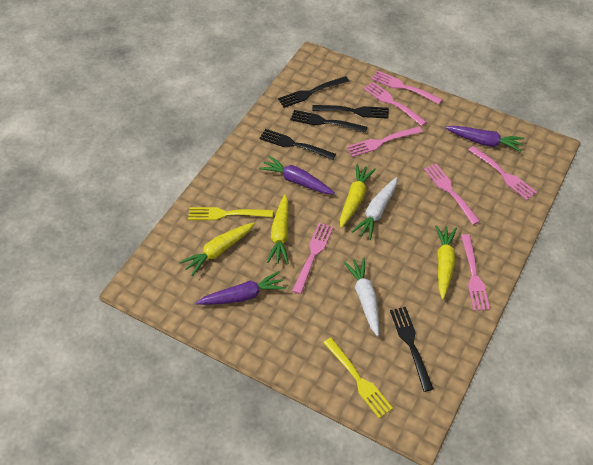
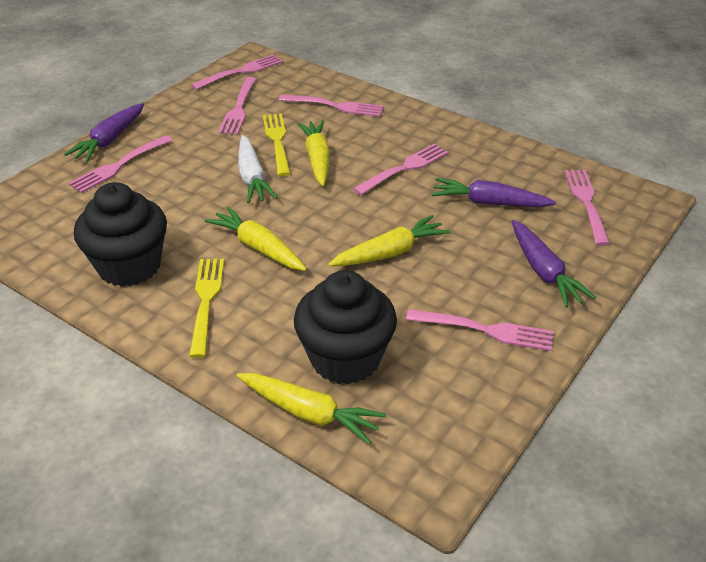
black cupcake: none = 0 -> [74,182,167,287] [294,270,397,384] = 2
black fork: [259,129,336,160] [278,76,349,108] [290,110,368,133] [312,105,389,119] [390,307,434,392] = 5 -> none = 0
white carrot: [343,258,379,336] [351,178,397,240] = 2 -> [238,135,278,203] = 1

